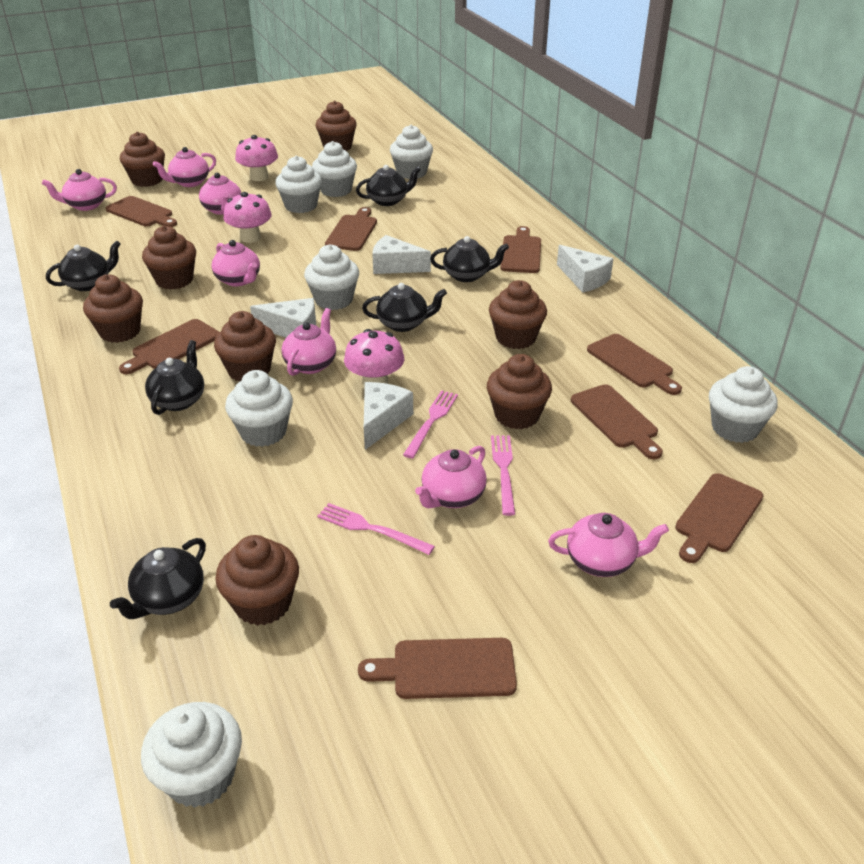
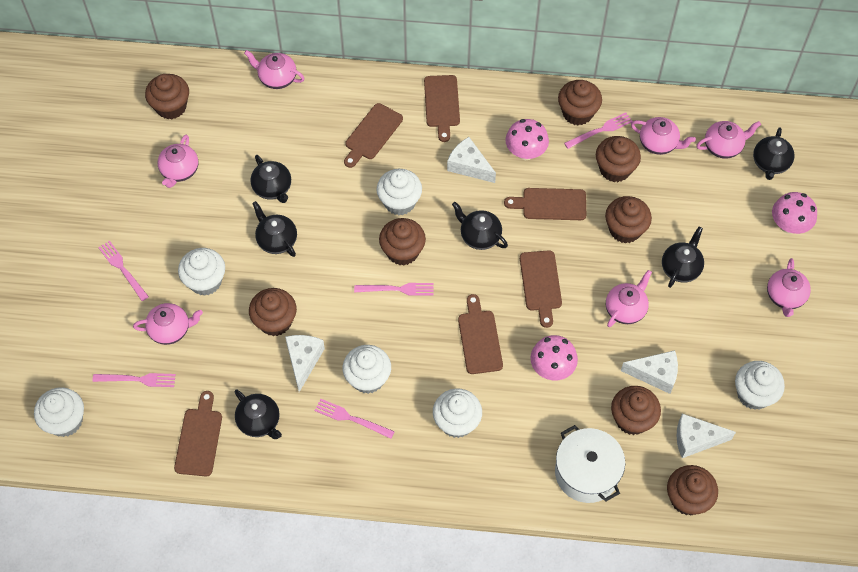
brown cutting board: [106,196,177,227] [119,319,219,375] [325,207,377,251] [358,638,517,699] [500,226,541,273] [571,384,663,459] [587,334,682,395] [675,473,764,563] = 8 -> [174,391,222,476] [344,103,403,168] [424,75,460,142] [458,294,503,374] [504,188,586,220] [520,250,562,328] = 6
pink fork: [317,503,435,555] [403,390,458,458] [491,435,515,516] = 3 -> [92,373,176,387] [98,241,149,301] [315,399,395,439] [354,283,434,296] [564,112,633,149] = 5
white cupcake: [141,702,242,808] [225,370,293,447] [275,156,322,213] [304,244,359,310] [312,141,357,197] [390,125,433,179] [709,366,778,443] = 7 -> [34,387,84,437] [178,248,225,296] [343,345,391,394] [377,169,422,215] [433,389,482,438] [735,361,785,410] = 6
white pot: none = 0 -> [555,425,625,503] = 1

